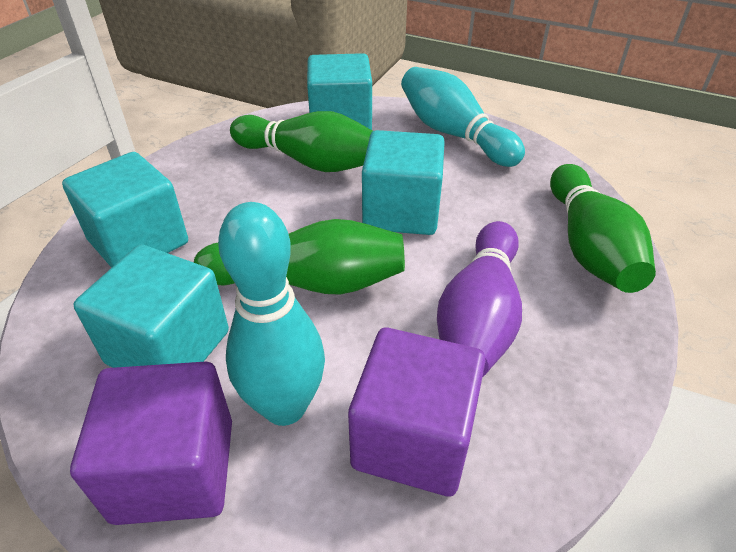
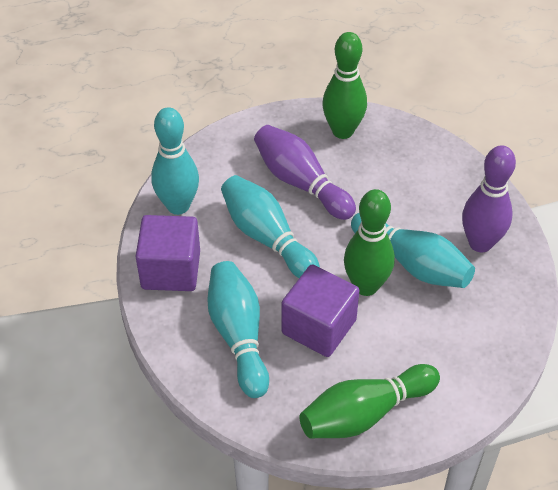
purple bowling pin: [437,221,522,376] = 1 -> [254,125,356,220] [462,145,516,253] = 2
turquoise bowling pin: [218,202,325,426] [401,67,525,167] = 2 -> [151,107,199,215] [207,261,269,398] [221,175,320,278] [351,213,475,288] = 4
turquoise cube: [62,152,188,268] [73,245,229,368] [307,53,372,130] [362,130,445,235] = 4 -> none = 0

